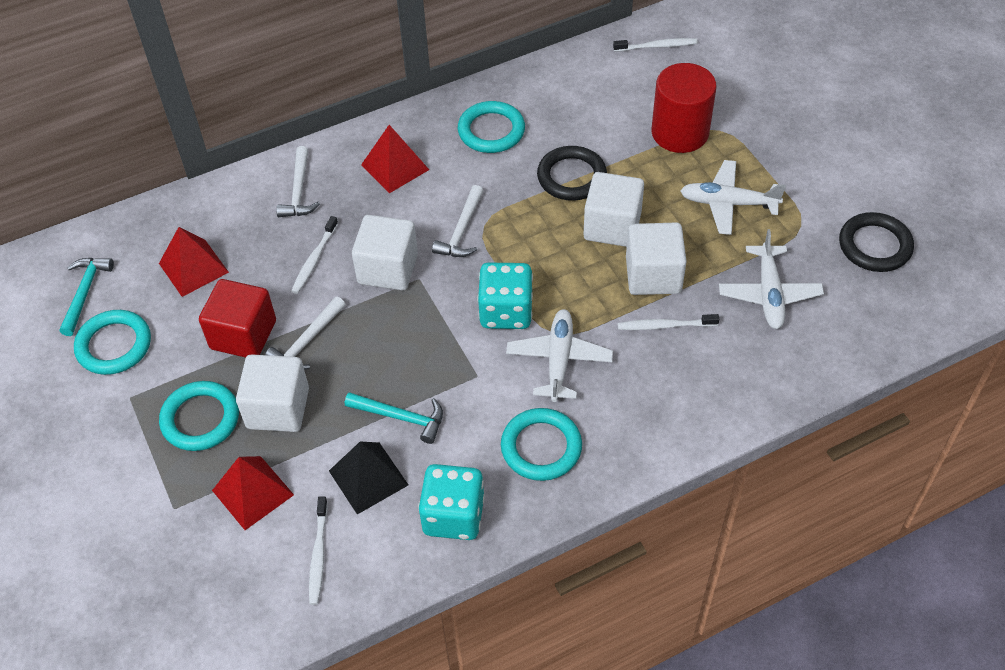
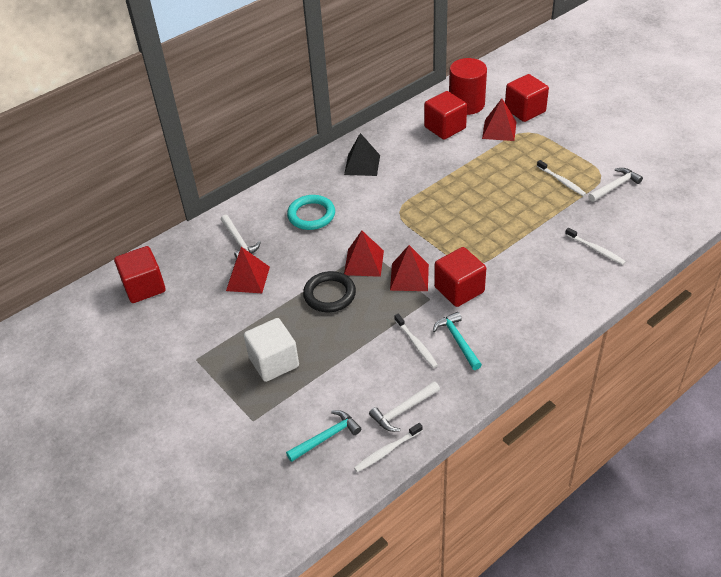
black ring: [537,146,607,201] [839,212,914,272] = 2 -> [303,271,356,312] = 1
red cube: [199,279,276,358] = 1 -> [114,246,166,303] [424,91,467,140] [434,247,486,307] [505,74,549,122] = 4
red pyramid: [159,227,229,297] [212,456,294,530] [361,125,429,193] = 3 -> [226,247,270,293] [344,231,384,277] [390,245,429,291] [482,98,516,141] = 4
turquoise dice: [418,464,485,540] [477,262,533,329] = 2 -> none = 0
turquoise ring: [74,310,151,375] [159,381,239,451] [458,101,525,153] [501,408,582,481] = 4 -> [287,195,335,230] = 1
white cube: [236,354,309,432] [352,215,418,290] [583,172,644,247] [626,222,687,295] = 4 -> [244,318,299,382] = 1
white plane: [506,309,613,402] [680,160,786,235] [719,229,824,329] = 3 -> none = 0

